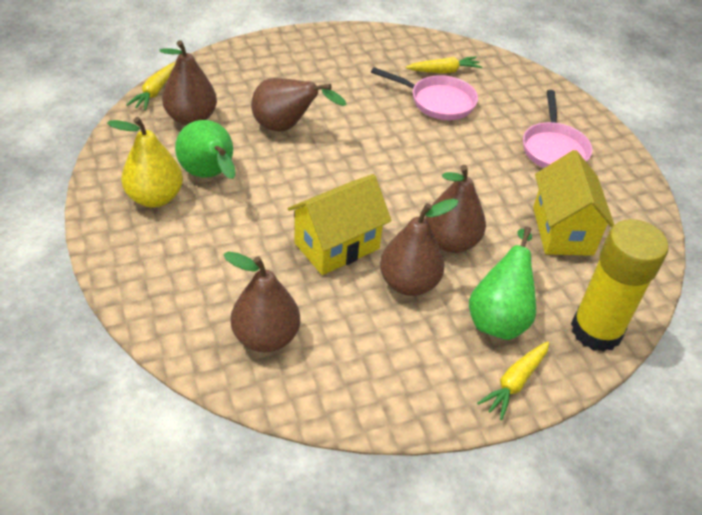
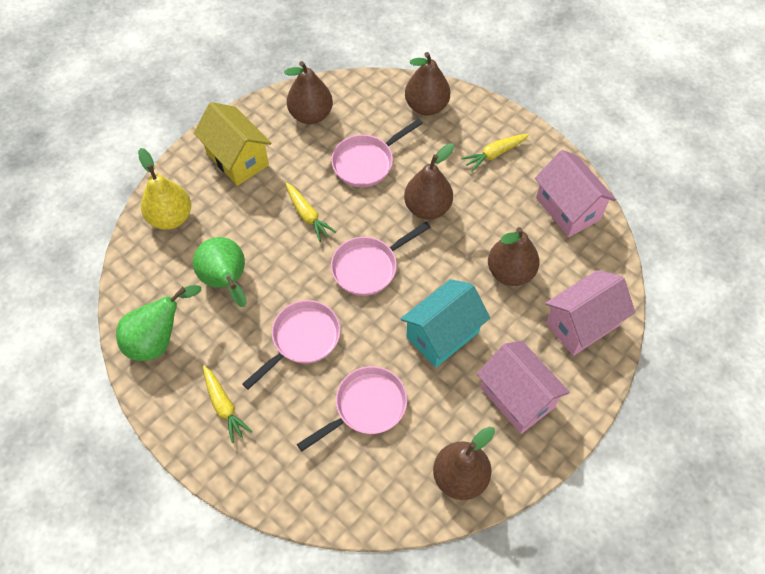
pink house: none = 0 -> [477,340,570,434] [535,150,616,237] [545,270,635,356] = 3
pink pan: [371,67,478,120] [523,90,592,168] = 2 -> [242,300,340,390] [297,366,407,451] [331,119,423,187] [331,222,431,296] = 4
turquoise house: none = 0 -> [400,279,490,368] = 1
yellow glue stick: [571,219,669,352] = 1 -> none = 0
yellow house: [287,174,391,275] [533,150,614,256] = 2 -> [194,102,271,186] = 1

